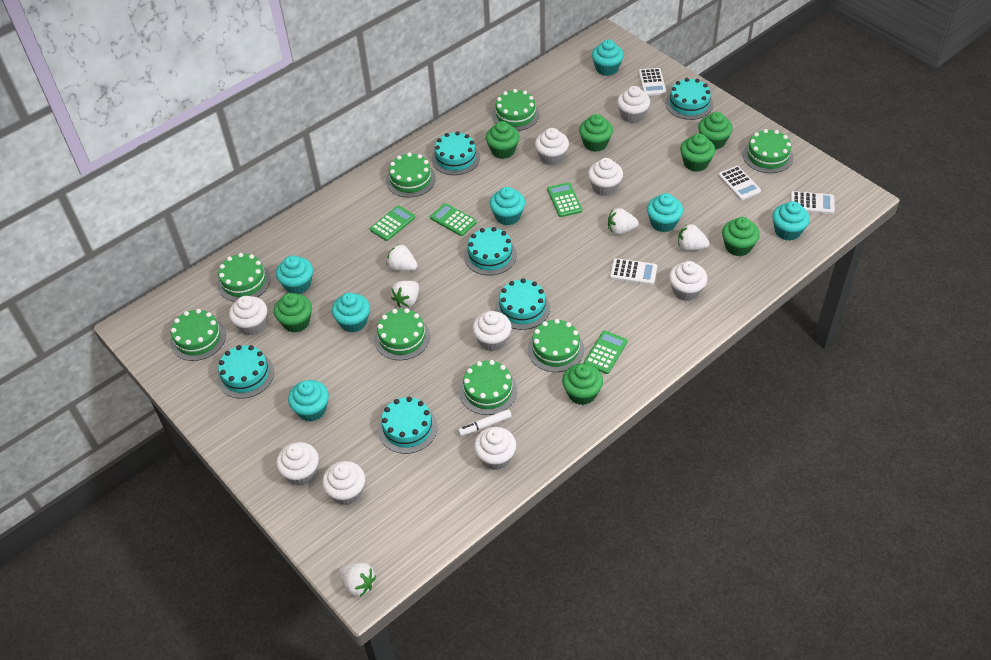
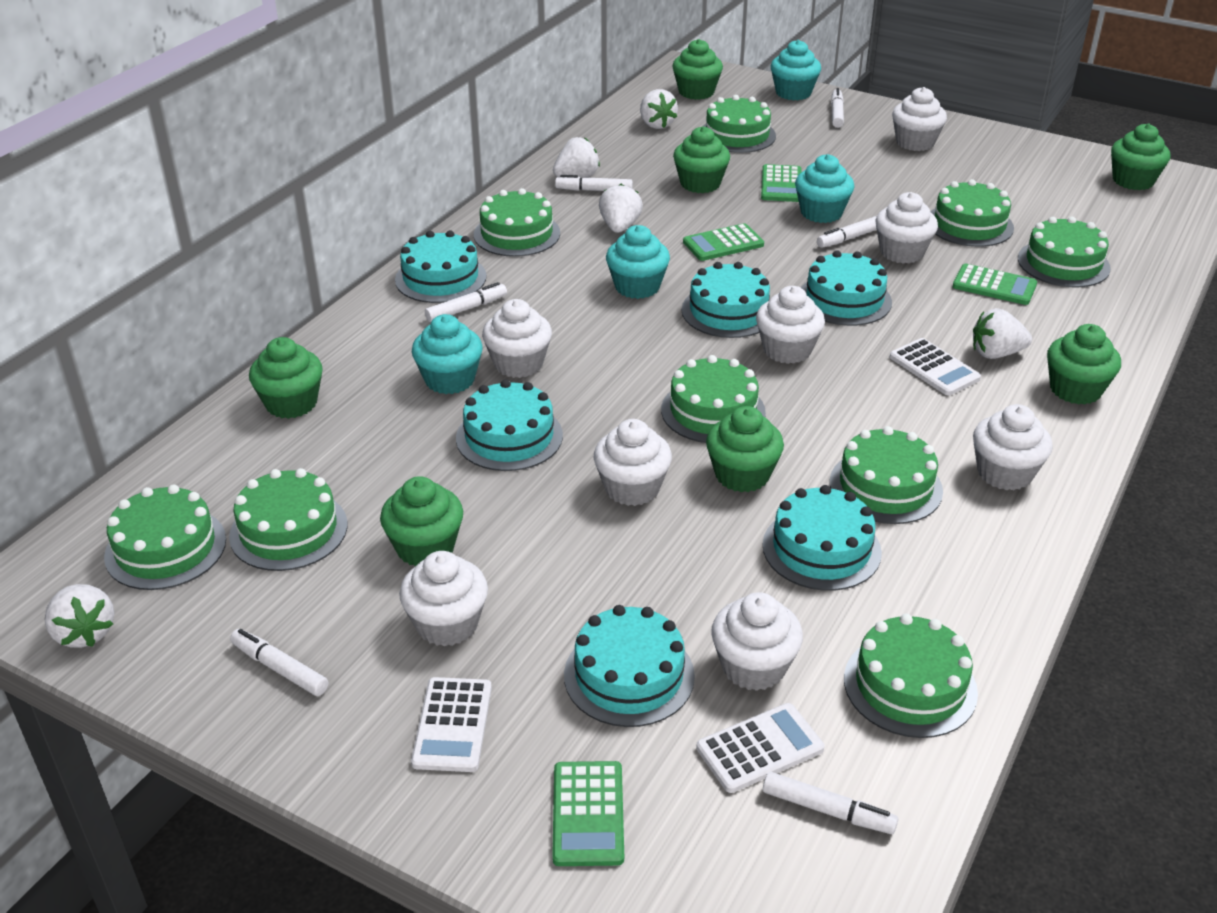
green cake: [170,309,226,361] [217,253,271,302] [374,308,430,360] [386,153,436,198] [459,360,517,415] [492,89,539,131] [528,319,584,372] [743,129,793,173] = 8 -> [104,485,226,590] [229,468,347,571] [474,188,560,257] [661,355,766,443] [703,95,776,153] [830,426,943,524] [844,614,978,738] [931,179,1014,247] [1018,216,1111,287] = 9
turquoise cupcake: [276,255,313,294] [288,380,329,421] [332,293,370,332] [490,187,525,225] [592,39,624,76] [647,193,683,232] [772,201,810,241] = 7 -> [412,314,483,394] [606,225,670,299] [771,40,821,101] [795,154,854,223] = 4
white calculator: [610,258,657,285] [638,68,666,96] [718,166,761,200] [790,191,835,214] = 4 -> [411,677,492,772] [696,703,824,793] [890,338,981,396] = 3
white cupcake: [229,296,267,335] [276,442,319,486] [322,461,365,505] [472,311,511,351] [474,427,516,470] [535,128,569,166] [588,158,623,196] [617,86,650,123] [669,261,707,301] = 9 -> [399,551,488,647] [482,299,552,378] [594,419,672,506] [711,592,803,691] [756,286,825,364] [875,192,938,264] [892,87,947,151] [973,404,1053,490] = 8
white marker: [458,409,512,436] = 1 -> [230,629,328,696] [425,282,507,322] [555,175,633,191] [763,772,898,834] [817,216,877,248] [831,88,844,128] = 6

